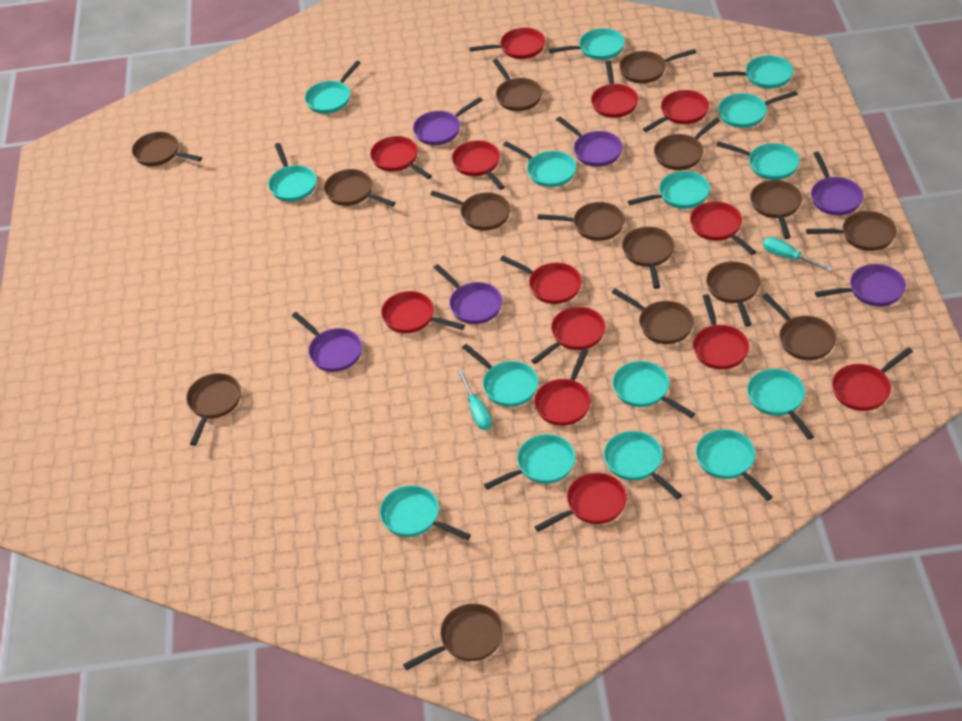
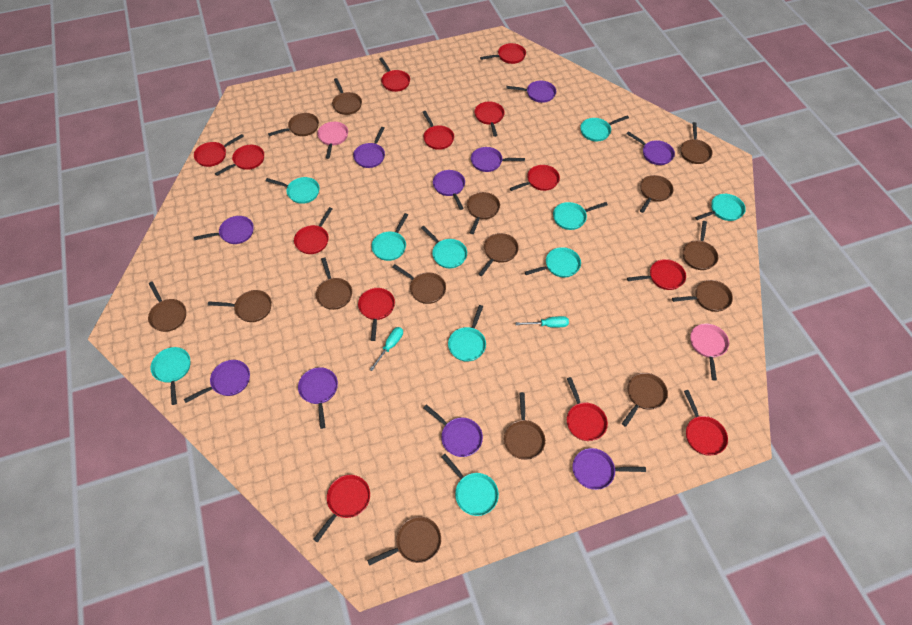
pink pan: none = 0 -> [317,122,348,159] [690,324,729,381] = 2
purple pan: [292,312,362,372] [413,97,483,145] [434,264,502,324] [556,117,623,167] [811,151,863,215] [815,264,906,306] = 6 -> [184,360,250,403] [194,216,254,244] [298,367,338,429] [353,127,385,168] [423,404,483,457] [433,170,465,210] [471,147,525,172] [506,81,556,103] [572,448,646,490] [626,131,675,165] = 10
turquoise pan: [268,143,317,202] [305,61,361,114] [380,485,471,540] [462,344,539,407] [484,434,576,490] [503,141,576,187] [549,28,625,60] [604,431,682,499] [612,361,695,418] [628,171,710,209] [696,429,772,501] [713,55,793,89] [716,141,800,180] [718,91,798,128] [747,369,814,440] = 15 -> [150,347,190,405] [266,177,320,204] [371,213,408,261] [421,226,467,268] [441,454,499,516] [448,305,486,362] [525,247,581,277] [553,202,608,230] [580,115,629,141] [695,194,746,221] = 10

